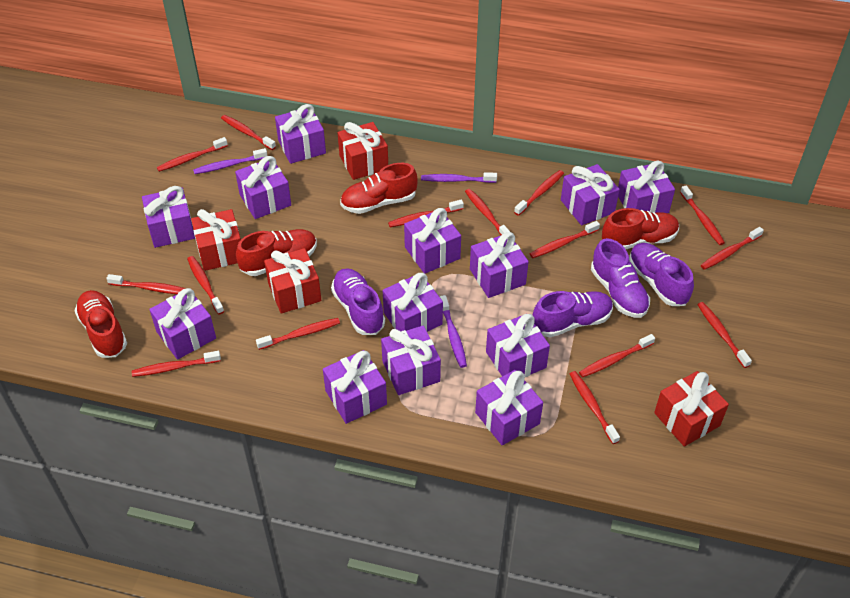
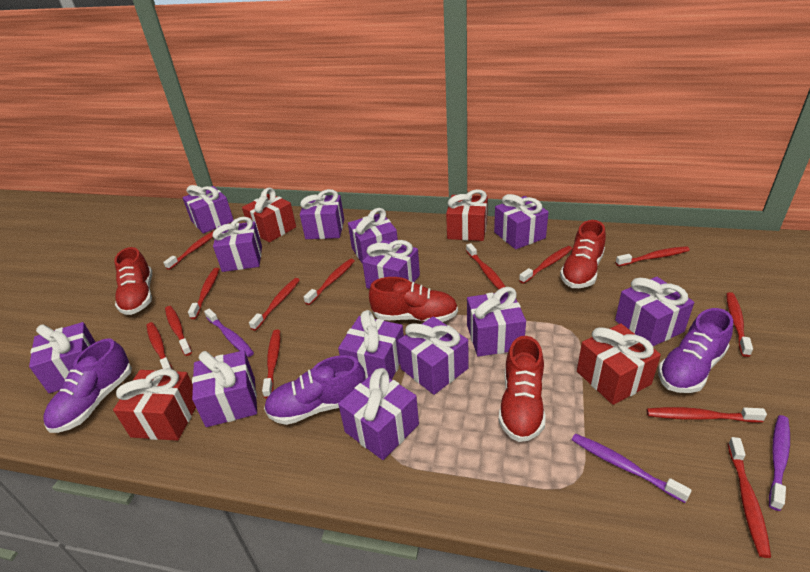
purple shoe: [331,268,385,335] [533,291,613,337] [591,238,650,318] [629,243,694,306] = 4 -> [43,338,132,433] [264,355,366,425] [658,308,733,393] = 3
red toothbrush: [106,274,186,294] [132,351,221,377] [157,137,228,172] [187,256,224,315] [221,115,276,150] [256,318,340,350] [388,199,464,227] [465,189,510,235] [514,170,564,216] [530,221,600,258] [570,371,620,444] [579,334,655,378] [680,185,725,245] [697,302,752,368] [701,227,764,270] = 15 -> [146,322,173,370] [163,231,213,270] [165,306,192,356] [188,268,219,319] [249,278,300,331] [262,329,280,398] [304,258,355,305] [466,243,505,289] [519,246,572,284] [615,246,690,266] [647,407,767,423] [726,292,753,357] [728,437,771,558] = 13

